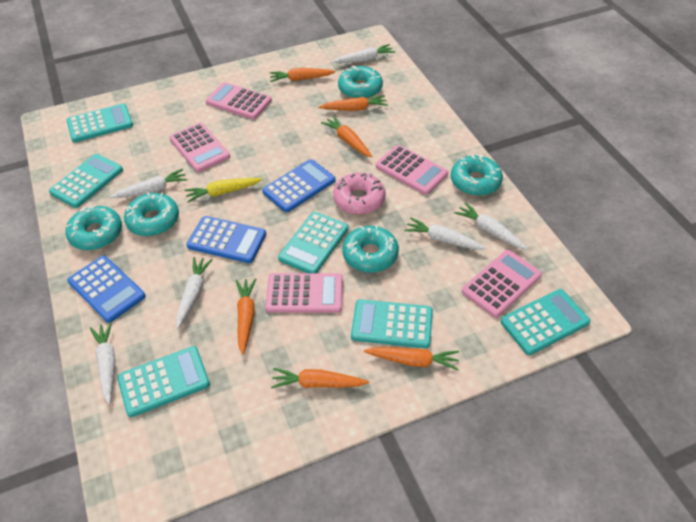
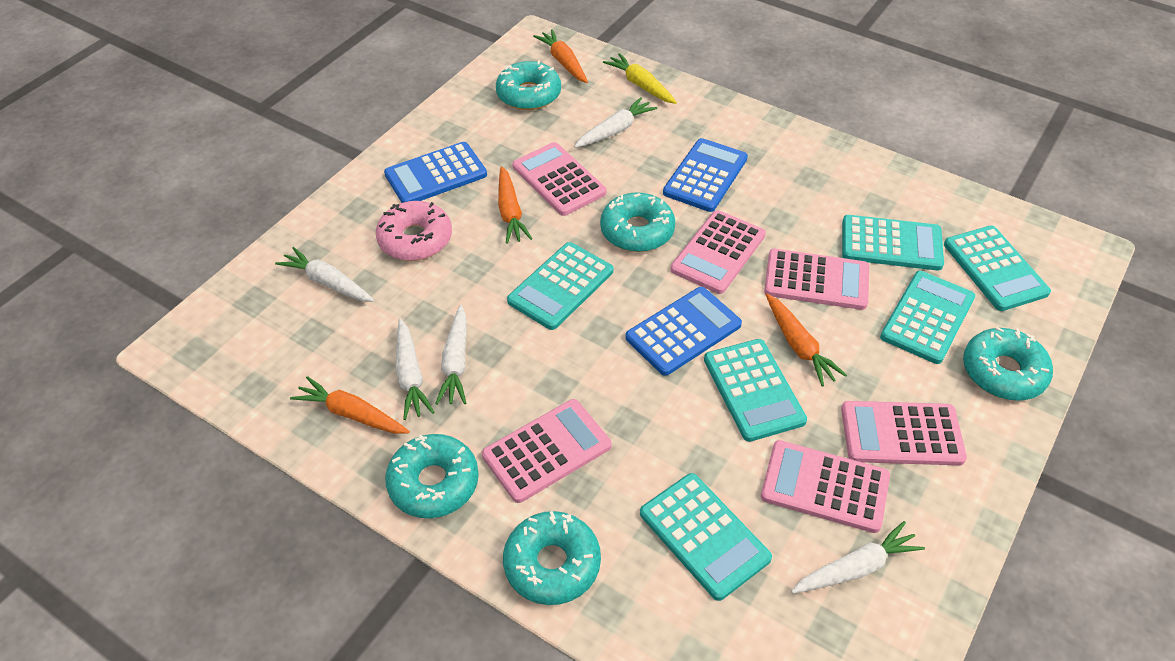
orange carrot: [236,278,256,355] [270,68,336,82] [271,368,369,388] [318,95,388,111] [321,116,372,157] [364,347,459,370] = 6 -> [290,376,410,434] [498,166,532,244] [533,29,588,83] [766,294,847,387] = 4
pink calculator: [170,123,230,172] [206,82,272,119] [265,273,343,313] [376,145,448,195] [462,250,542,317] = 5 -> [482,399,612,503] [513,142,606,216] [671,210,766,294] [761,440,890,533] [764,249,869,310] [841,401,967,466] = 6
white carrot: [90,322,116,404] [110,169,188,198] [176,257,213,329] [333,44,395,63] [404,217,486,250] [454,202,528,250] = 6 -> [275,247,374,302] [396,319,435,420] [435,305,467,404] [574,97,657,148] [791,521,925,593] = 5

